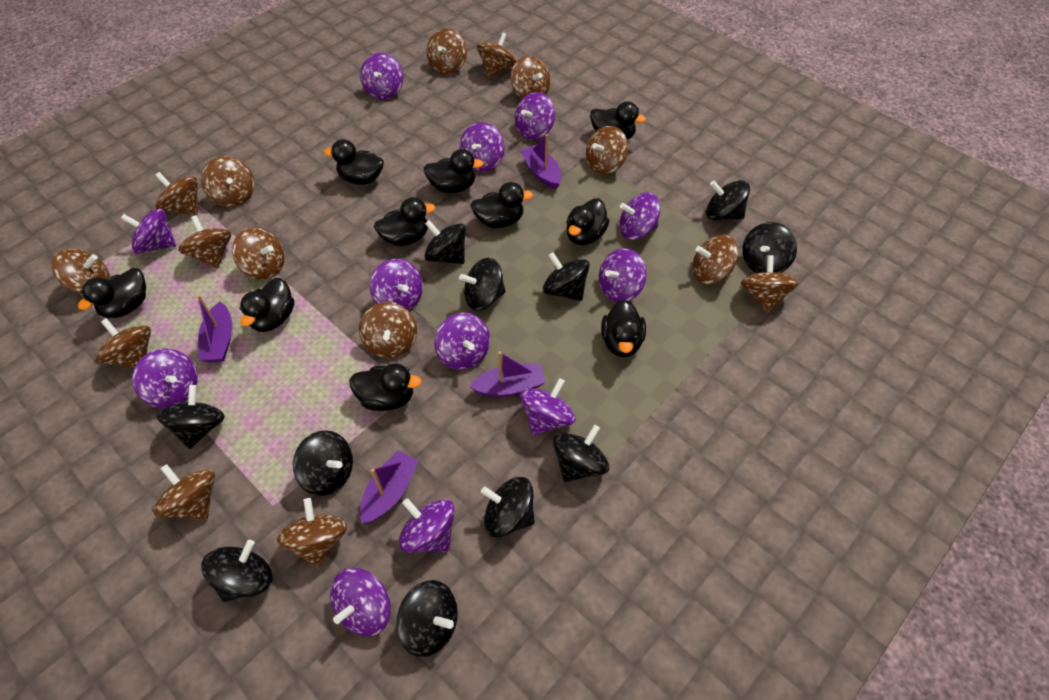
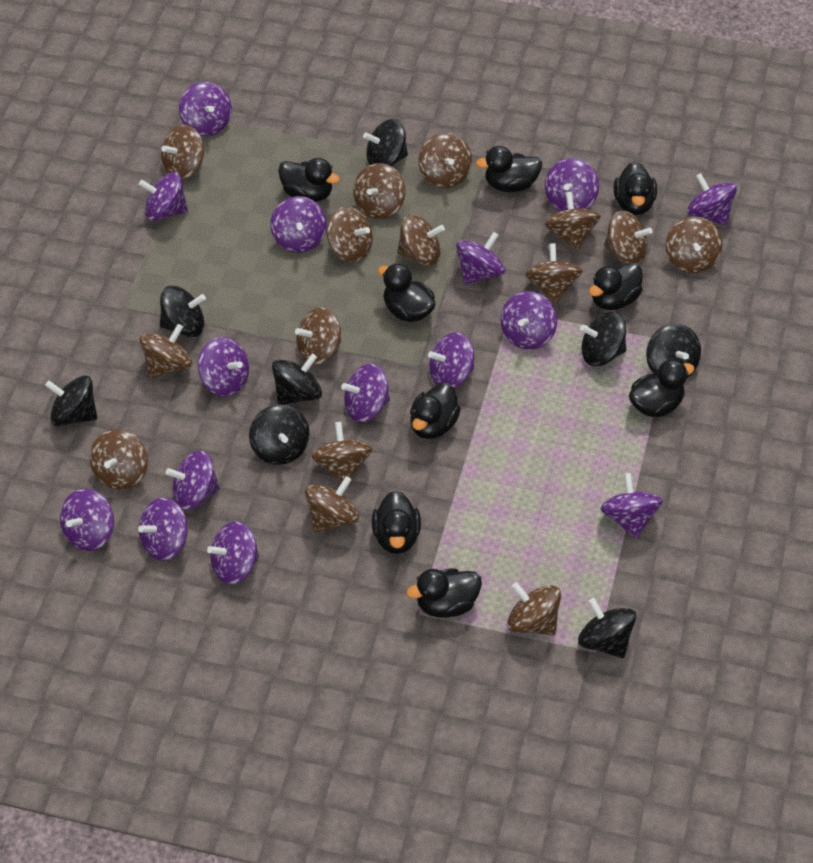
black duck: [78,268,146,318] [240,278,294,332] [324,139,384,185] [349,363,422,411] [374,197,435,246] [424,149,484,193] [471,182,533,228] [566,198,610,245] [590,101,646,140] [601,300,646,357] = 10 -> [278,158,340,202] [372,490,421,554] [378,263,436,322] [407,568,482,617] [410,383,461,439] [476,146,542,192] [589,262,643,310] [614,162,657,215] [629,359,695,417] = 9
black spinning top: [157,385,225,449] [201,540,272,602] [293,431,353,496] [396,580,458,657] [424,220,466,264] [459,258,506,311] [481,477,535,538] [543,252,590,301] [553,425,609,482] [706,180,750,220] [742,222,797,273] = 11 -> [45,375,97,426] [160,286,206,337] [249,404,309,465] [272,354,322,405] [363,119,408,166] [578,598,636,658] [580,312,626,366] [646,323,701,378] = 8
purple boat: [197,295,232,363] [360,450,419,524] [469,351,546,397] [521,134,562,189] = 4 -> none = 0
purple spinning top: [121,208,176,254] [132,349,198,409] [330,568,391,636] [360,53,404,99] [370,259,423,311] [399,498,455,553] [434,313,490,370] [459,122,505,172] [515,92,555,140] [520,378,576,436] [599,248,647,302] [619,192,661,240] = 12 -> [60,488,114,551] [138,497,188,561] [139,172,188,221] [165,450,220,510] [179,82,232,136] [198,337,249,397] [207,521,259,585] [270,196,327,253] [341,364,390,422] [428,332,474,389] [456,232,505,285] [500,291,557,350] [544,158,599,211] [600,473,663,539] [687,173,737,226] = 15

